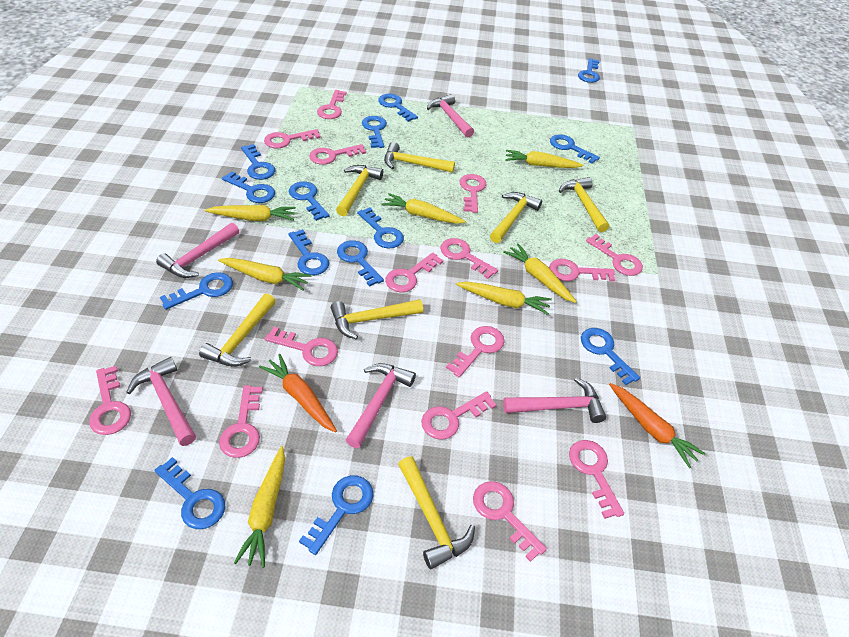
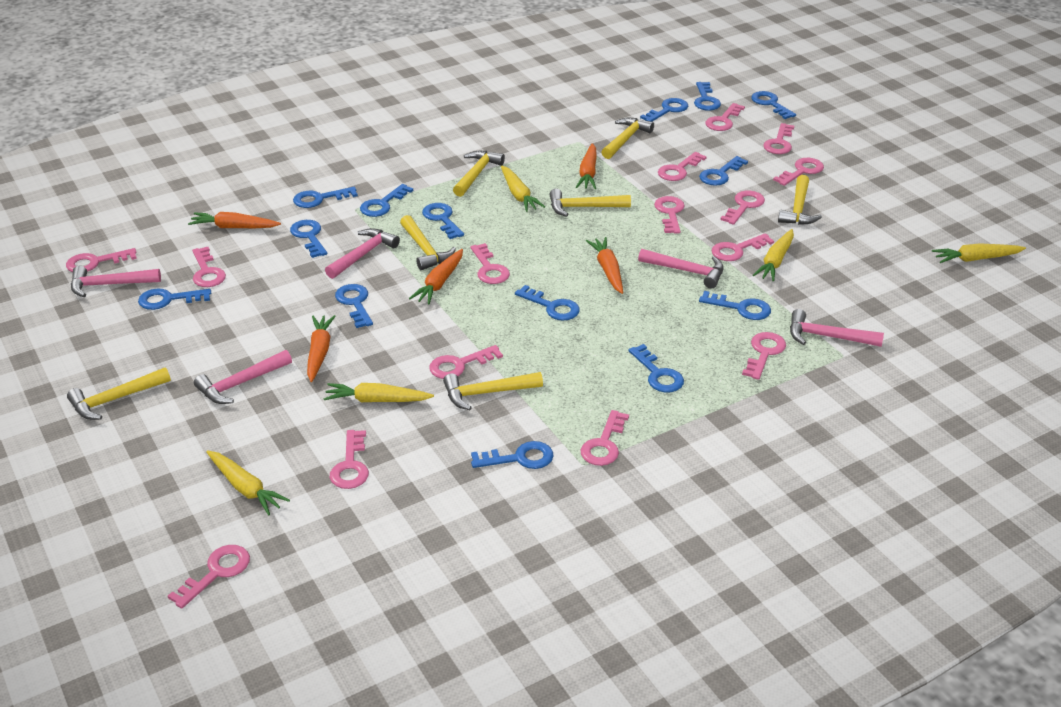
orange carrot: [259,354,337,432] [609,383,706,468] = 2 -> [188,212,281,228] [307,315,336,382] [409,249,463,304] [576,143,597,189] [586,237,623,294] = 5
yellow carrot: [205,205,296,221] [218,258,312,290] [234,446,285,568] [381,193,466,224] [456,282,552,315] [503,243,577,303] [505,150,583,168] = 7 -> [206,451,290,515] [323,383,434,402] [501,166,545,212] [753,229,794,281] [932,243,1026,263] = 5

